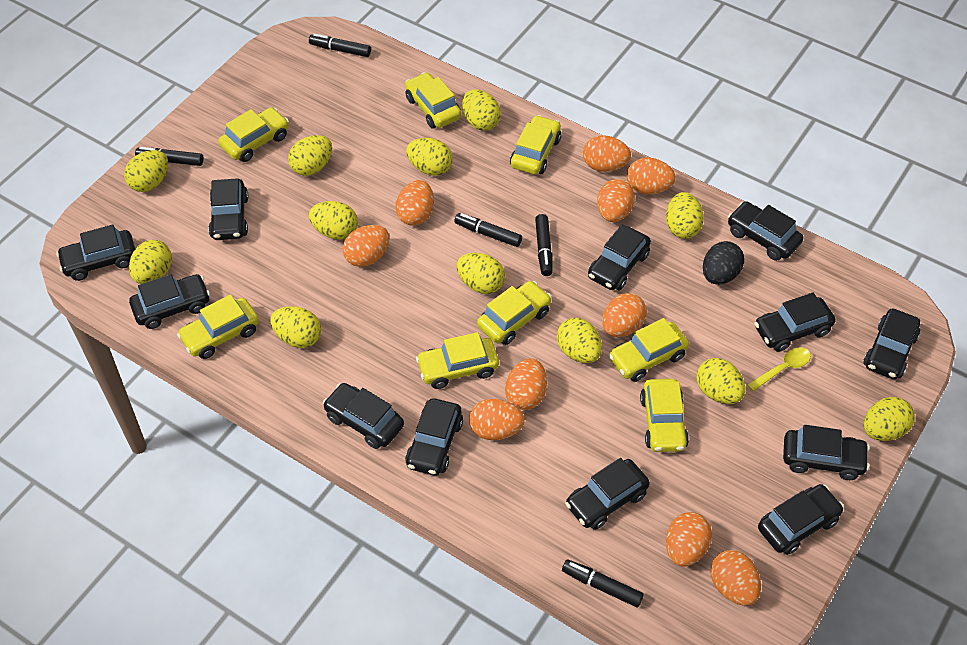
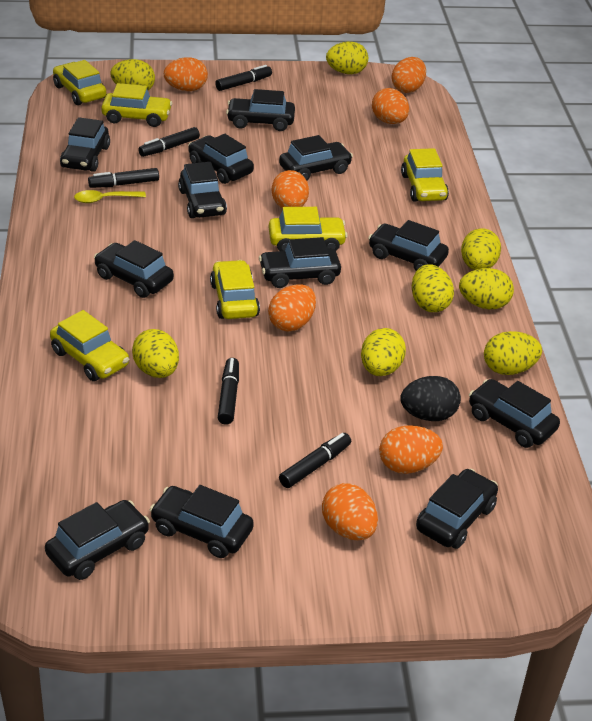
orange egg: [343,225,389,267] [395,180,434,226] [469,399,525,440] [505,359,547,410] [583,135,631,172] [597,179,635,222] [602,293,647,337] [627,158,676,195] [666,512,712,567] [710,550,761,606] = 10 -> [164,57,208,91] [268,284,316,332] [272,170,309,209] [322,483,378,540] [372,88,409,124] [379,425,443,474] [392,57,426,93] = 7
yellow car: [177,294,259,359] [218,107,289,162] [405,72,461,129] [416,332,499,389] [477,281,552,345] [510,115,561,175] [608,318,689,382] [640,379,689,452] = 8 -> [50,310,129,381] [53,60,107,105] [101,83,172,127] [210,260,260,319] [269,207,348,251] [401,148,449,201] = 6
yellow egg: [124,150,168,192] [129,240,172,284] [270,306,321,348] [288,135,332,176] [309,201,358,240] [406,138,453,176] [457,253,505,294] [462,89,501,131] [557,318,602,363] [666,192,704,239] [696,358,745,404] [863,397,915,441] = 12 -> [110,59,155,90] [132,329,179,378] [326,42,368,74] [361,328,406,376] [412,264,454,312] [459,268,514,309] [461,228,501,270] [484,331,542,375] = 8

